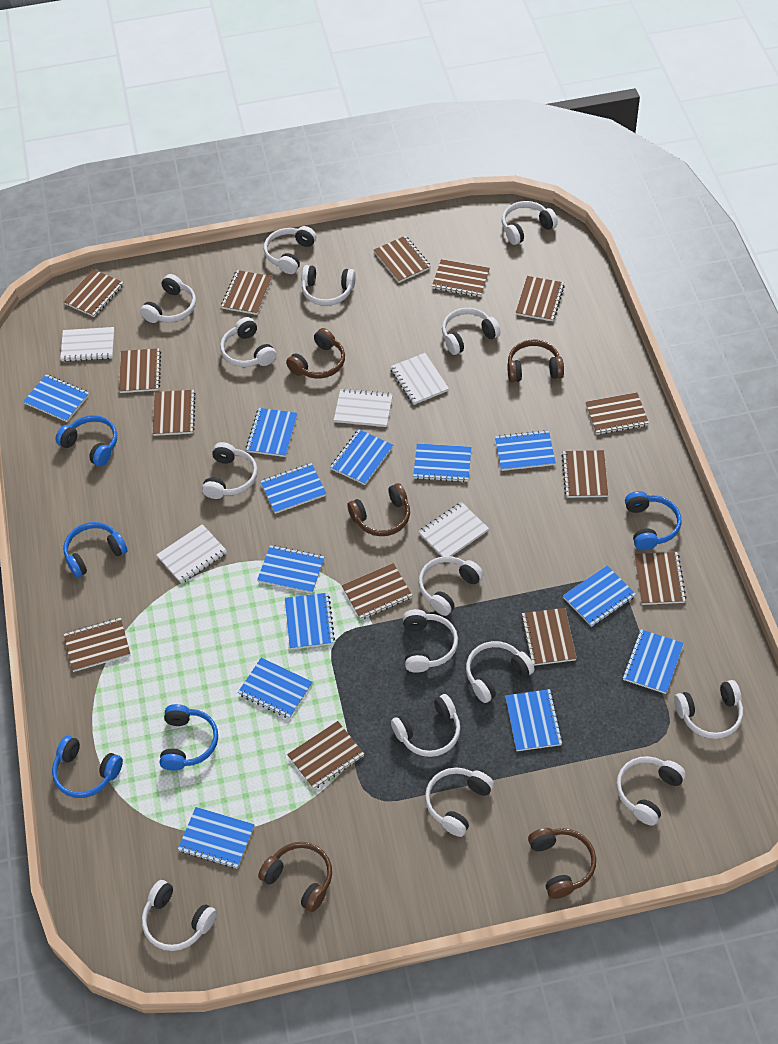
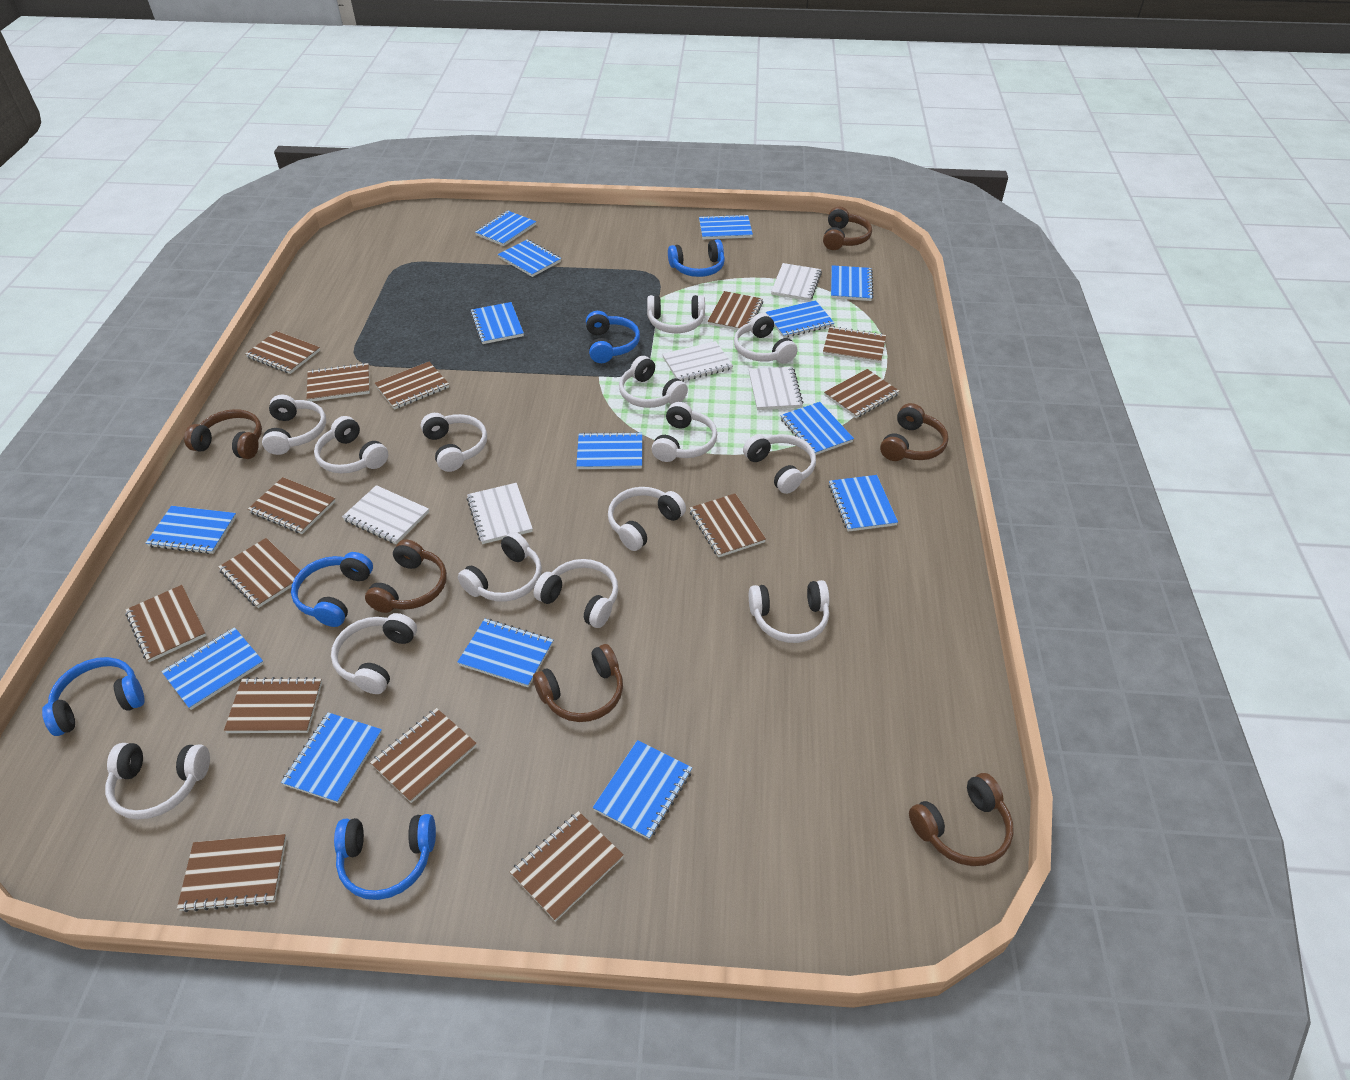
blue notebook: [23,374,89,422] [178,807,255,869] [238,657,312,719] [246,408,298,457] [257,545,324,593] [260,463,327,514] [285,593,335,650] [330,429,393,485] [413,443,472,482] [495,430,556,471] [505,689,563,751] [563,566,636,627] [623,629,684,694] = 13 -> [146,506,237,554] [162,627,264,710] [281,712,382,803] [457,619,553,687] [470,302,524,344] [475,211,536,246] [498,240,561,277] [576,432,642,469] [593,740,692,840] [699,214,753,240] [766,300,834,338] [780,402,854,455] [829,475,898,532] [831,265,874,301] = 14
brown headphones: [258,842,332,912] [286,328,345,378] [348,483,410,536] [507,339,564,382] [528,828,596,899] = 5 -> [184,409,262,459] [365,539,447,613] [533,644,623,722] [823,207,872,250] [880,403,948,461] [909,773,1014,866] = 6
white headphones: [140,274,196,323] [142,880,217,951] [202,442,258,499] [220,317,276,367] [264,226,316,274] [302,265,356,306] [391,694,461,757] [403,609,458,673] [419,556,484,616] [425,767,494,837] [442,308,501,355] [466,641,535,703] [502,201,558,245] [616,756,686,826] [674,680,743,739] = 15 -> [105,743,210,820] [262,395,326,455] [314,416,389,474] [331,613,417,694] [421,413,487,472] [458,532,542,602] [534,559,618,628] [608,487,686,551] [619,356,688,408] [647,295,705,333] [652,402,717,462] [734,313,797,364] [743,434,816,494] [749,580,830,643] = 14

